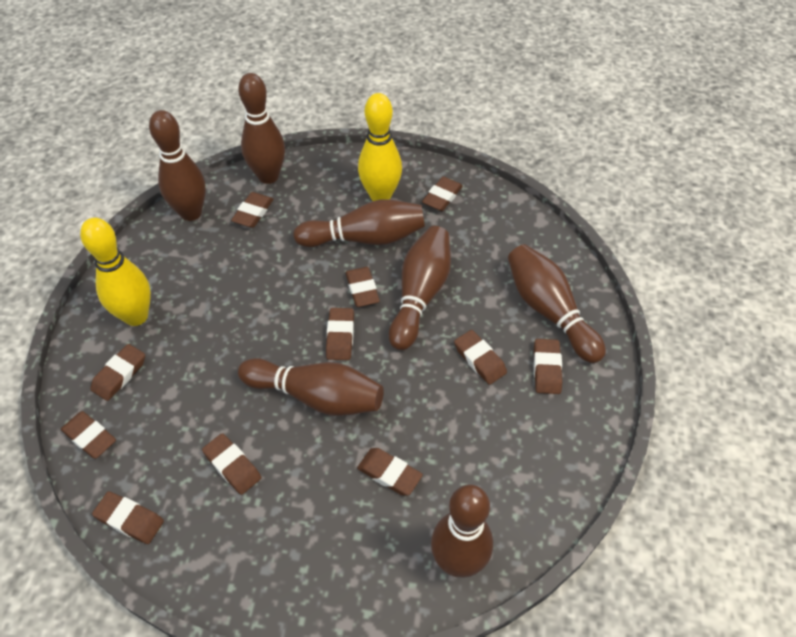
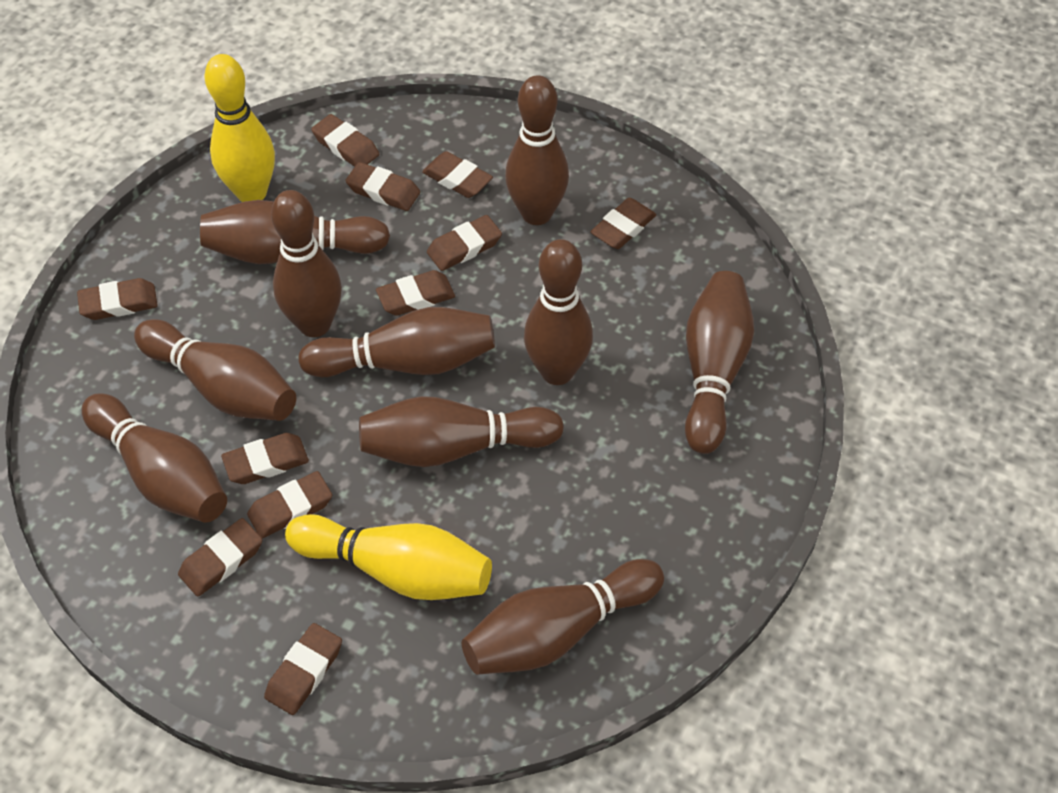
brown bowling pin: [149,110,206,221] [238,73,285,184] [238,358,384,416] [293,199,425,247] [389,226,451,350] [431,484,493,578] [508,244,606,363] = 7 -> [82,393,227,523] [134,319,296,421] [200,200,390,264] [271,190,342,337] [298,307,495,377] [359,396,564,467] [462,559,664,675] [505,75,569,225] [524,239,593,385] [685,271,754,454] = 10

